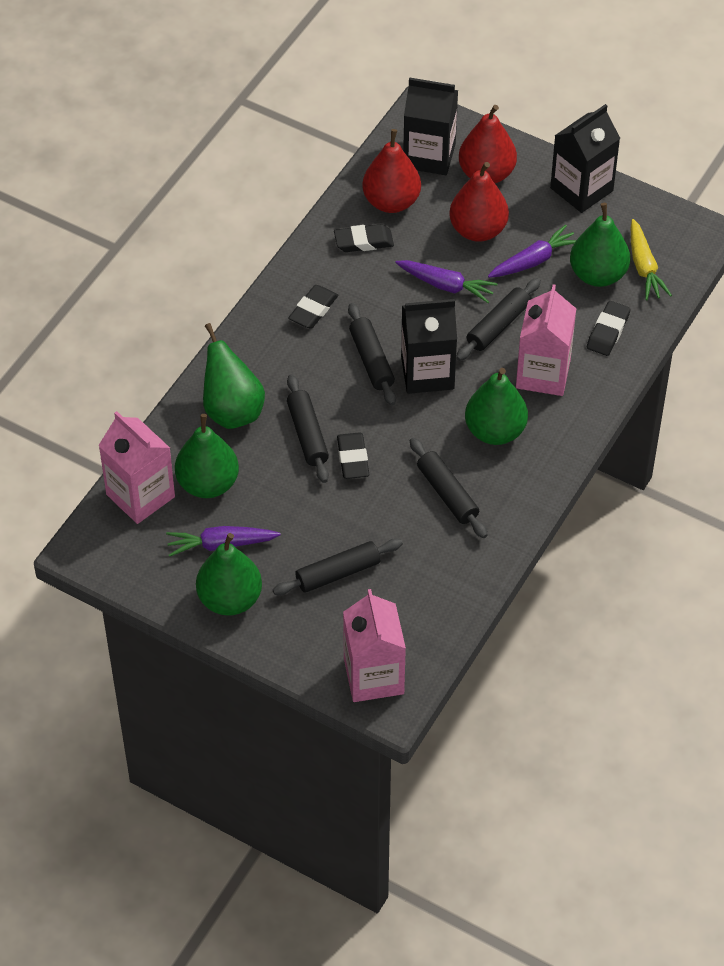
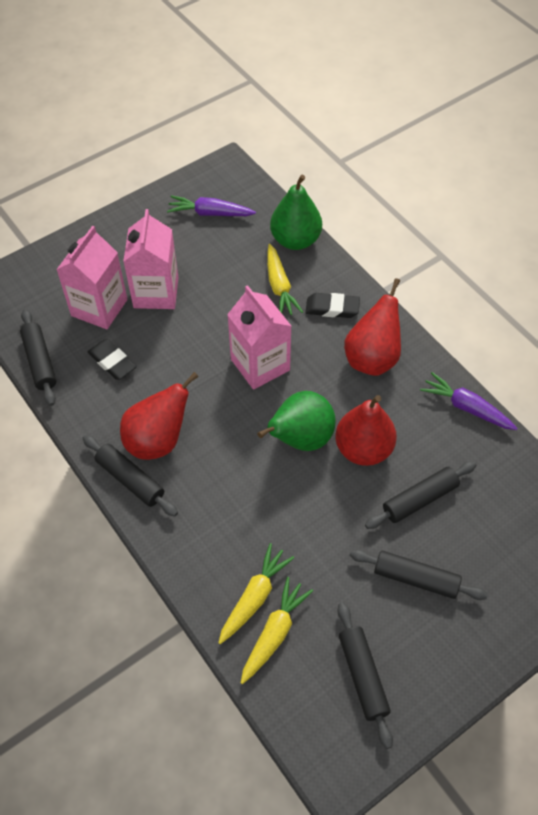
black carton: [401,299,457,394] [403,77,458,175] [550,104,620,213] = 3 -> none = 0
black eraser: [288,285,338,329] [334,224,394,252] [337,432,369,479] [587,301,631,356] = 4 -> [88,339,137,380] [305,293,360,318] = 2
green pear: [175,414,239,498] [196,533,262,616] [203,323,265,429] [465,368,528,445] [570,203,630,287] = 5 -> [257,391,336,451] [270,175,322,250] = 2
purple carrot: [166,526,281,557] [395,260,498,303] [488,225,576,278] = 3 -> [167,195,256,216] [420,372,518,430] = 2
yellow carrot: [631,219,672,300] = 1 -> [218,543,294,644] [241,577,313,684] [267,244,303,315] = 3

